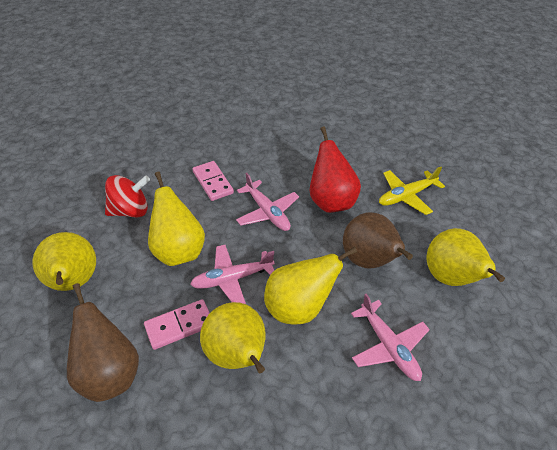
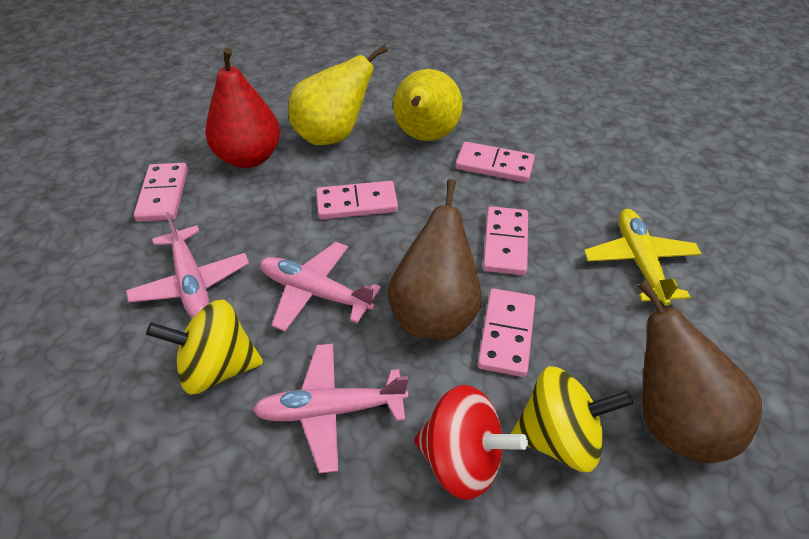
pink domino: [144,299,210,350] [192,161,234,201] = 2 -> [134,163,188,222] [316,181,398,219] [455,142,535,182] [477,288,536,377] [483,206,528,275] = 5
yellow pear: [33,232,96,291] [148,172,205,266] [200,302,266,373] [264,247,357,325] [427,228,505,286] = 5 -> [289,45,388,145] [393,69,463,141] = 2
yellow spinning top: none = 0 -> [146,300,263,395] [511,366,633,472] = 2

